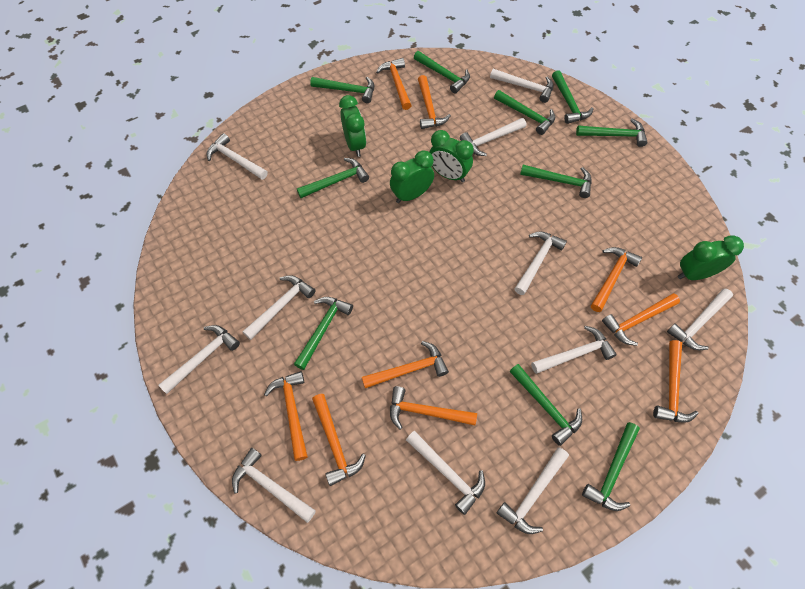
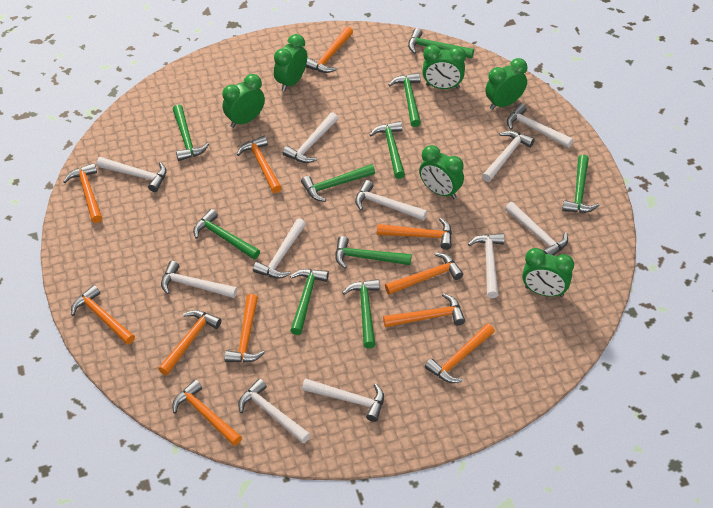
green clock: [339,95,366,157] [390,150,434,203] [429,130,474,182] [678,236,744,280] = 4 -> [222,74,265,128] [274,34,307,92] [419,145,464,199] [422,45,466,89] [485,58,527,110] [522,248,574,297] = 6
orange hammer: [264,371,308,461] [312,394,366,486] [362,341,449,388] [376,58,412,110] [390,386,477,430] [418,75,451,129] [591,247,642,312] [602,293,680,346] [653,340,698,423] = 9 -> [63,163,102,223] [71,285,135,345] [158,310,222,375] [172,380,242,446] [225,294,265,362] [237,136,282,193] [306,26,353,73] [377,218,452,250] [383,293,465,327] [385,252,463,295] [425,323,495,383] = 11

